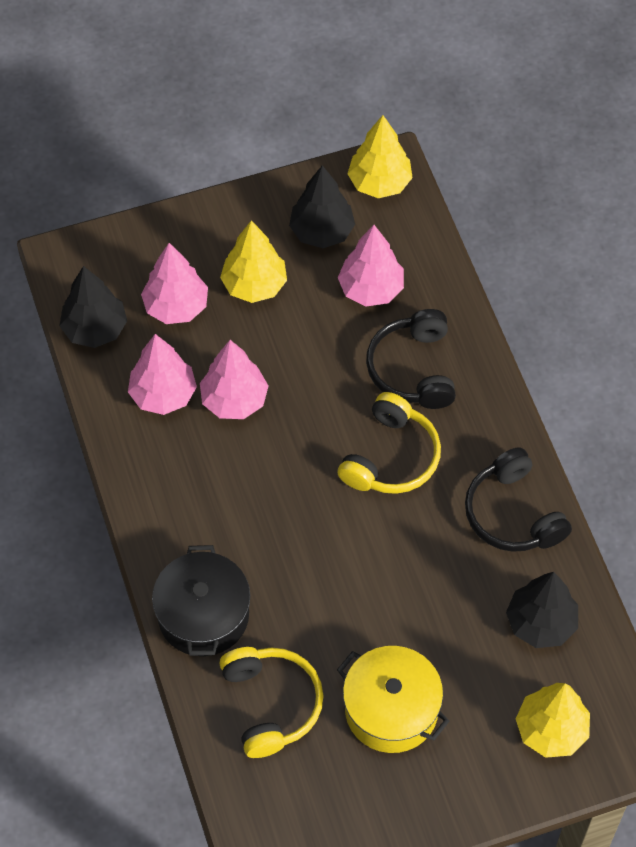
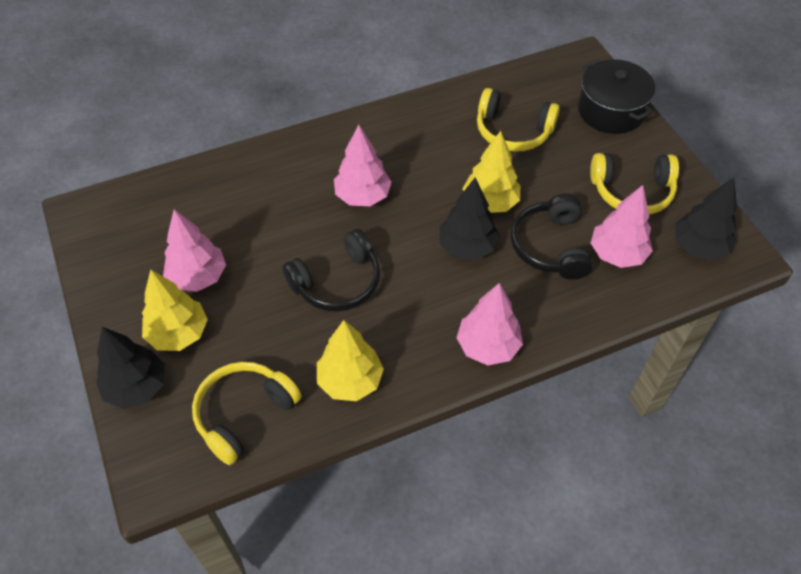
yellow headphones: [219,647,324,758] [337,392,441,494] = 2 -> [192,362,302,465] [477,88,560,152] [590,153,679,215] = 3
yellow pot: [337,646,449,753] = 1 -> none = 0

